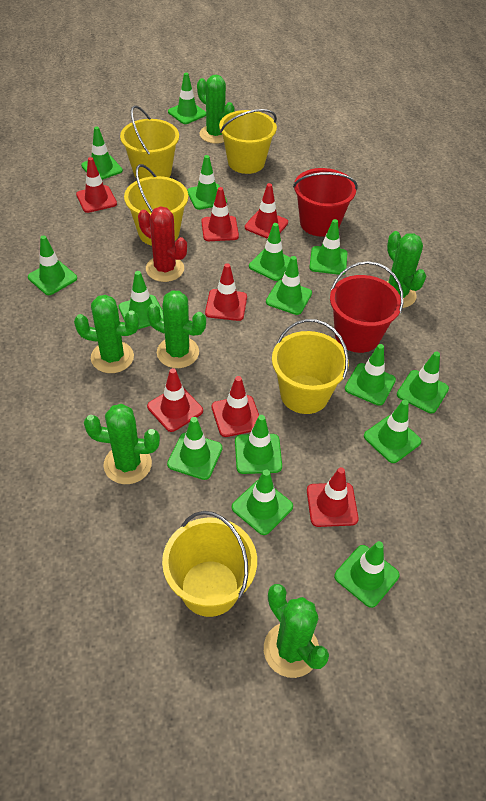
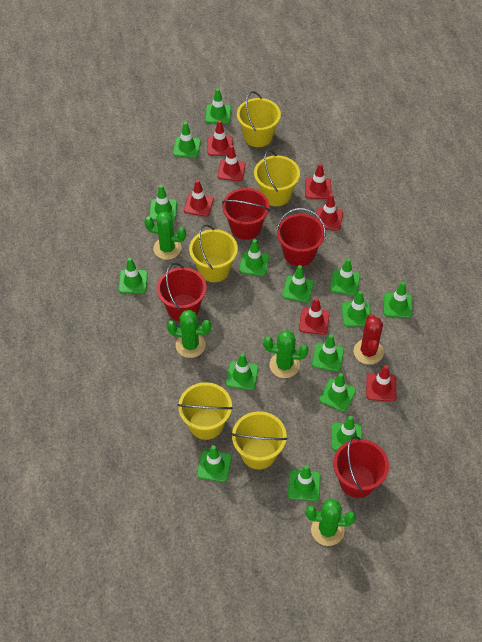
green cactus: [74,295,139,373] [84,404,160,484] [147,290,206,368] [197,75,235,144] [264,584,329,678] [386,231,426,308] = 6 -> [144,212,186,260] [167,310,211,358] [263,330,309,378] [306,499,356,546] = 4
red bucket: [293,168,358,237] [330,261,404,353] = 2 -> [157,263,207,321] [222,188,270,240] [276,208,326,266] [333,436,389,498] = 4

